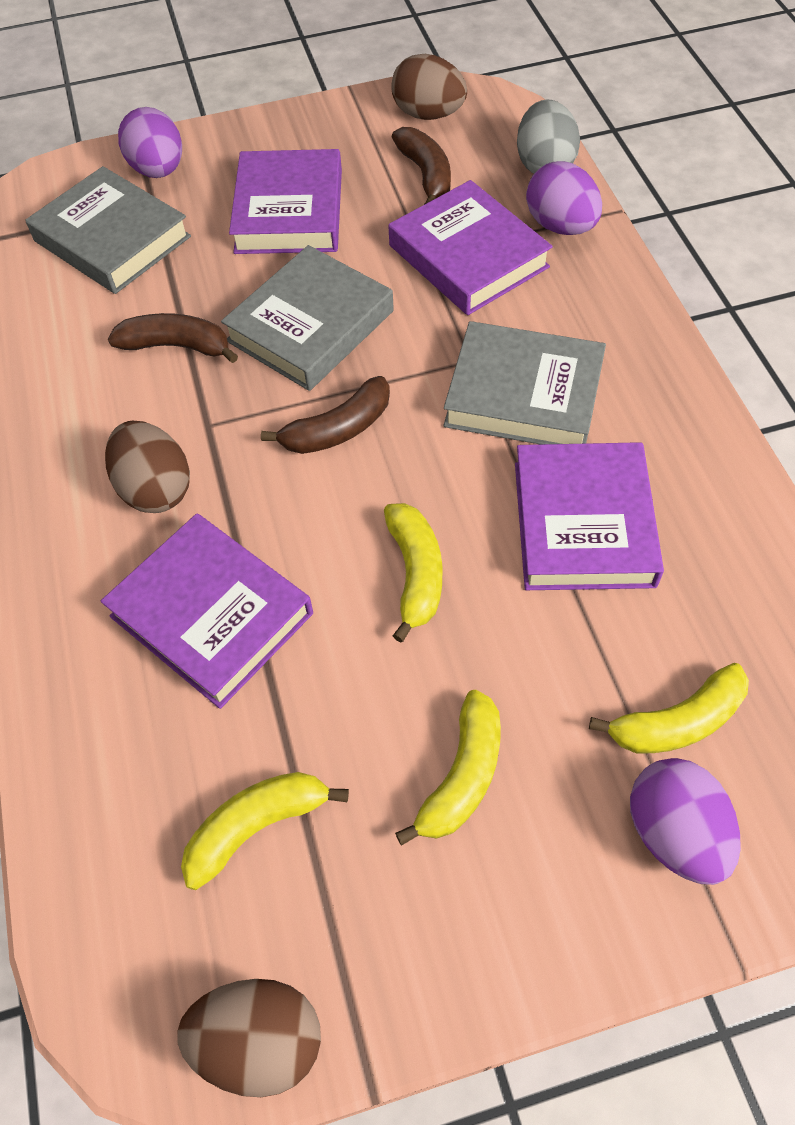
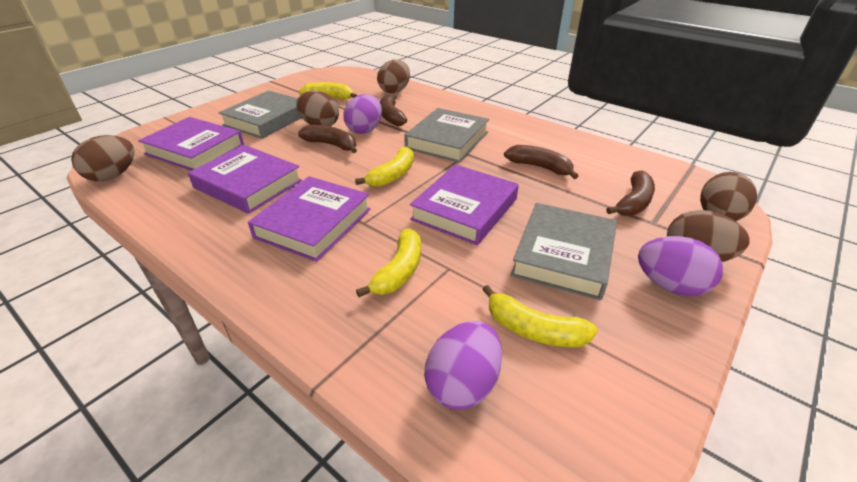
brown banana: [108,313,238,363] [261,376,390,454] [392,127,451,205] = 3 -> [298,125,357,153] [380,94,407,126] [504,145,578,179] [606,170,655,216] = 4
brown egg: [105,421,190,513] [177,979,321,1097] [392,54,467,120] = 3 -> [71,135,135,181] [296,91,339,126] [377,60,410,94] [667,210,750,262] [700,172,757,221] = 5
grey egg: [517,100,580,174] = 1 -> none = 0

